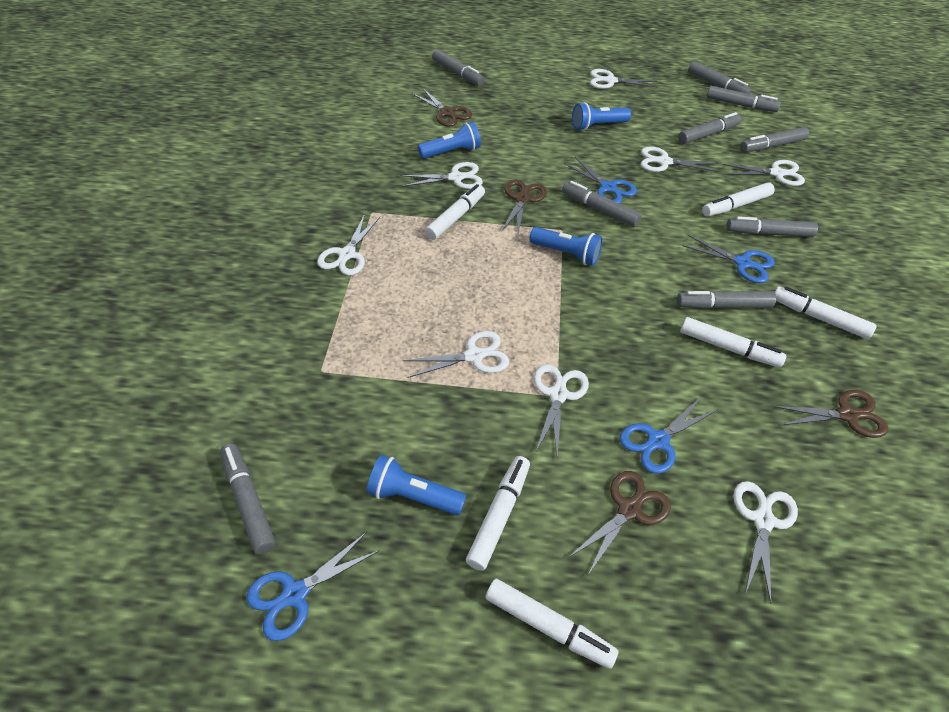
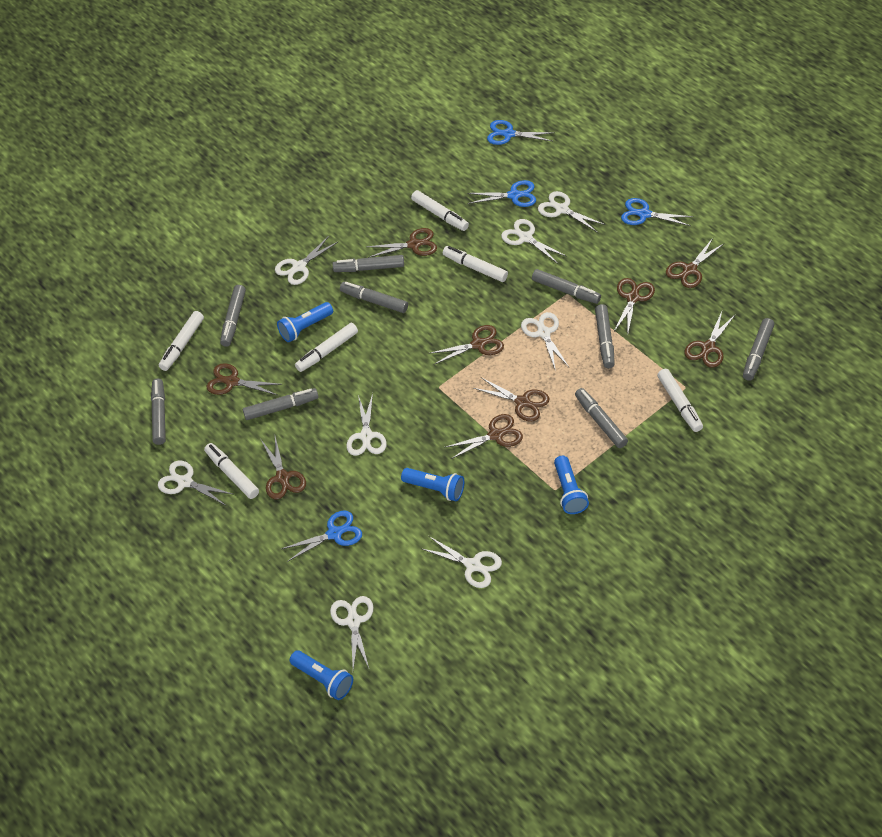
brown scissors: [412,89,472,127] [502,179,547,234] [568,471,671,575] [773,390,888,438] = 4 -> [206,363,283,395] [261,436,306,500] [367,228,437,258] [428,325,504,365] [444,414,523,459] [473,377,549,422] [614,278,655,332] [666,238,725,288] [684,311,736,368] = 9

